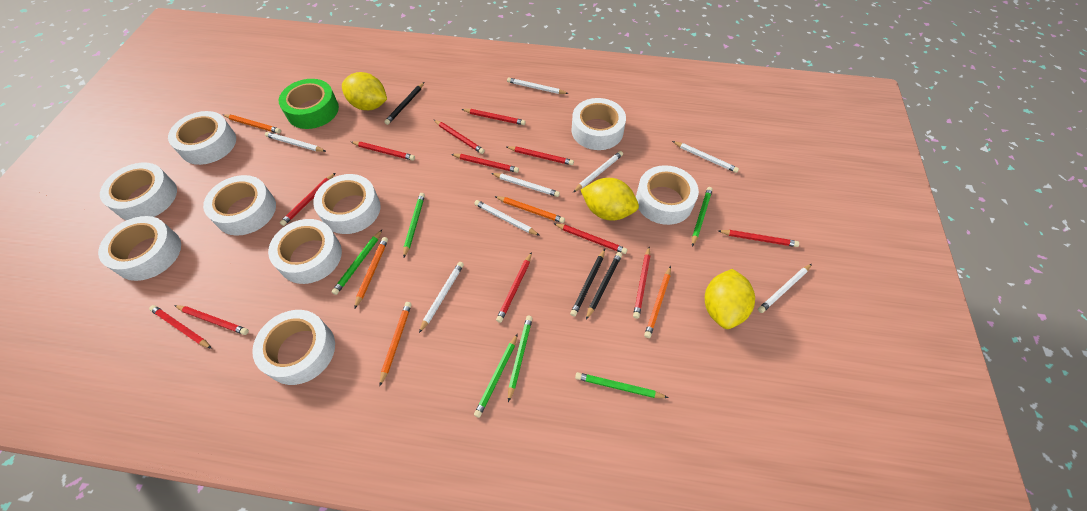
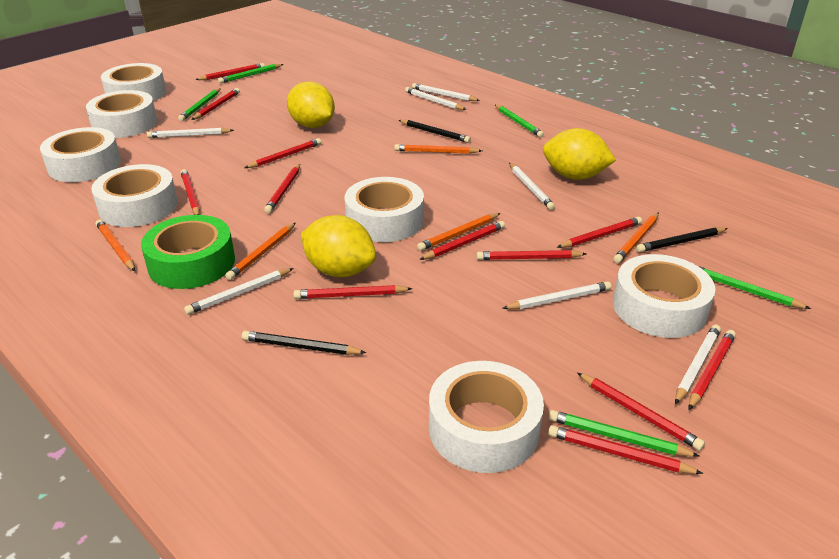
green pencil: [332,230,382,295] [403,193,425,257] [474,333,518,418] [508,316,533,402] [575,372,669,398] [692,187,713,246] = 6 -> [178,88,221,121] [218,64,283,83] [495,105,544,138] [548,410,699,457] [699,266,811,309] = 5
white pencil: [265,132,326,152] [419,262,464,333] [474,200,540,236] [491,173,560,197] [507,77,569,94] [573,151,623,192] [672,141,739,173] [758,264,812,313] = 8 -> [147,128,234,138] [184,268,294,315] [405,87,466,110] [412,83,480,101] [502,281,611,309] [509,163,555,210] [675,324,721,404] = 7
white tape: [98,216,181,281] [100,163,177,220] [168,111,236,165] [203,175,276,236] [252,310,335,385] [268,219,342,284] [313,174,381,234] [571,98,626,150] [636,165,699,225] = 9 -> [40,127,121,182] [86,90,157,138] [91,164,178,227] [101,63,166,101] [344,177,424,242] [429,361,544,473] [613,254,715,338] = 7

